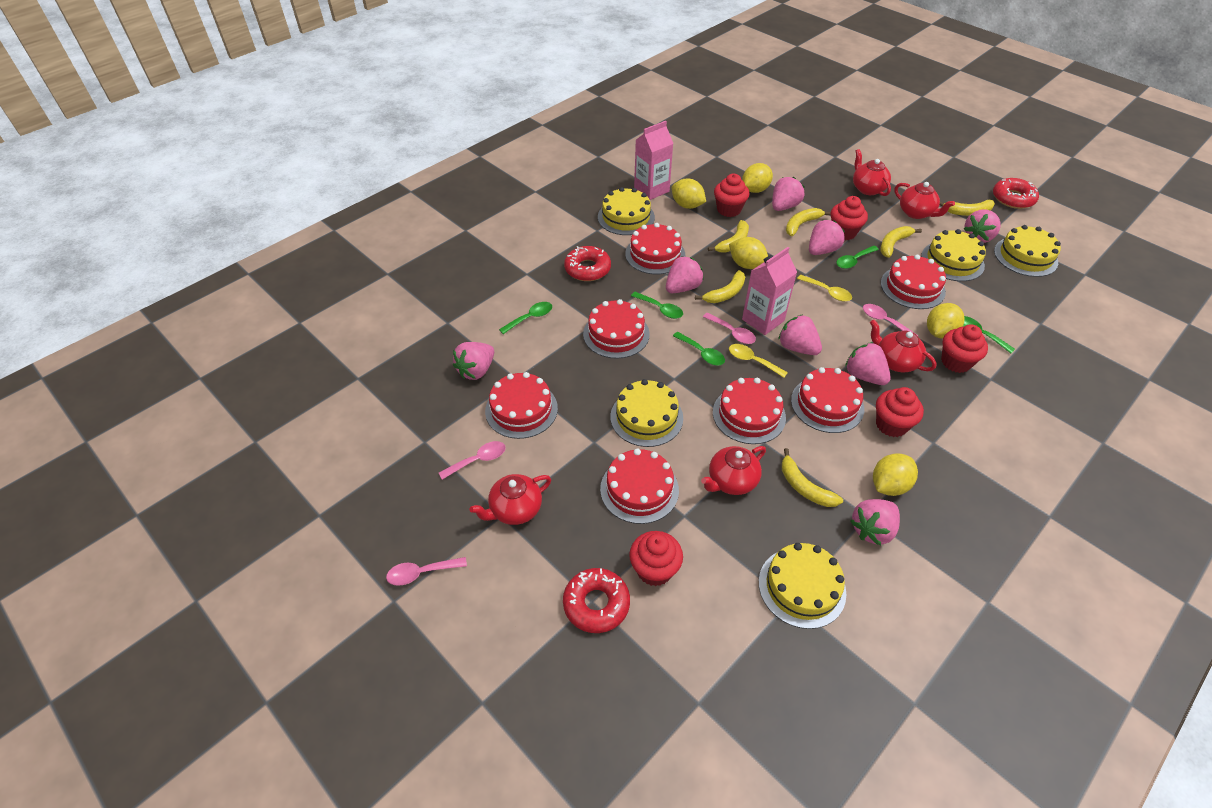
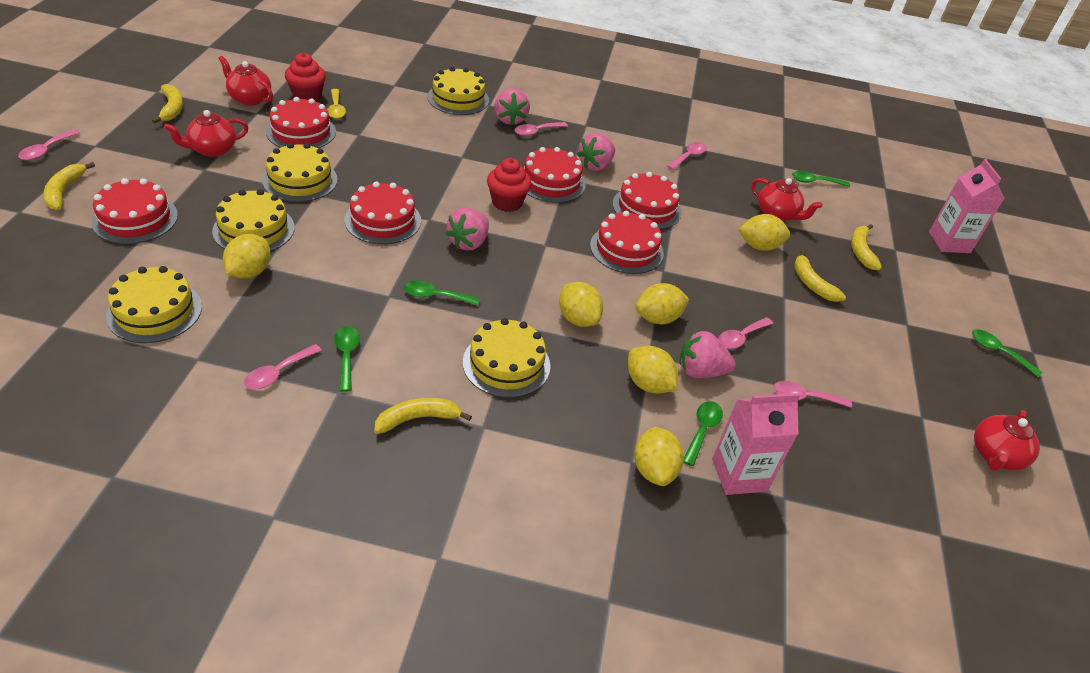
pink spoon: [386,557,467,586] [439,441,506,480] [703,313,756,344] [863,304,918,336] = 4 -> [18,129,81,160] [244,344,322,389] [515,122,568,136] [667,142,707,170] [718,317,773,349] [773,381,852,408] = 6
pink strawberry: [453,342,494,380] [666,256,704,293] [772,177,805,211] [778,315,822,355] [809,220,845,255] [845,342,891,385] [851,499,900,546] [964,209,1001,243] = 8 -> [445,208,489,250] [494,89,530,125] [577,133,615,171] [680,331,736,378] = 4
red cake: [485,372,558,439] [583,299,650,359] [600,449,679,524] [625,223,685,274] [713,378,786,444] [791,367,864,433] [881,255,946,309] = 7 -> [91,178,178,244] [266,97,336,148] [345,181,421,244] [524,147,586,203] [590,211,664,274] [613,172,682,230] = 6
red cupcake: [629,531,683,586] [714,174,749,217] [831,196,868,240] [876,387,924,437] [941,324,988,373] = 5 -> [285,53,326,102] [487,158,531,212] = 2
red donut: [563,568,630,633] [564,246,611,281] [993,178,1039,209] = 3 -> none = 0
red teapot: [469,474,551,525] [701,446,766,495] [853,149,891,196] [870,320,937,372] [894,182,955,219] = 5 -> [164,110,248,157] [218,56,273,105] [751,178,823,222] [974,410,1040,471] = 4
yellow banana: [695,270,745,303] [708,220,749,252] [782,448,843,507] [786,208,831,236] [880,226,922,258] [940,200,995,216] = 6 -> [44,162,95,210] [152,84,183,123] [374,398,472,434] [794,250,846,302] [851,224,882,270] = 5
yellow lemon: [672,178,706,209] [729,237,768,269] [742,163,773,193] [873,453,918,496] [927,303,965,339] = 5 -> [223,234,271,279] [559,282,603,327] [628,346,678,394] [634,427,684,486] [635,283,690,324] [738,214,790,251] = 6
yellow spoon: [729,344,788,378] [797,275,852,301] = 2 -> [327,89,346,119] = 1

